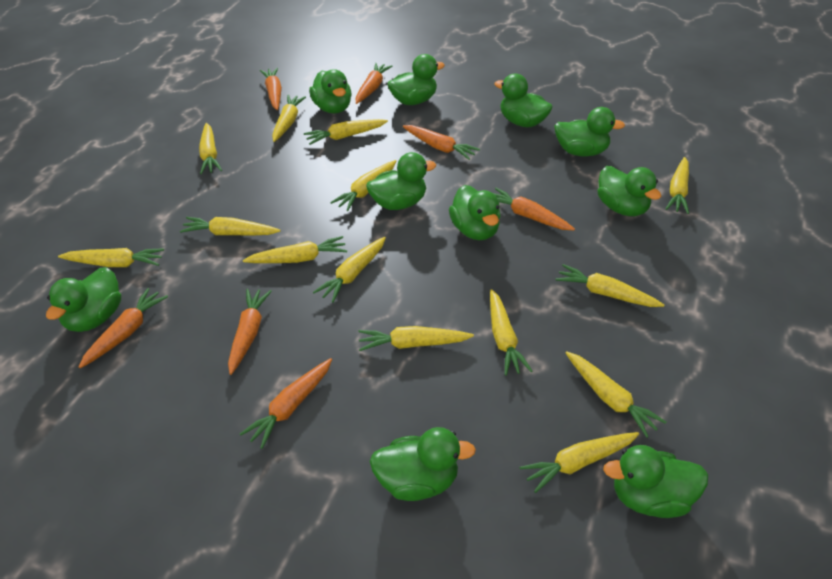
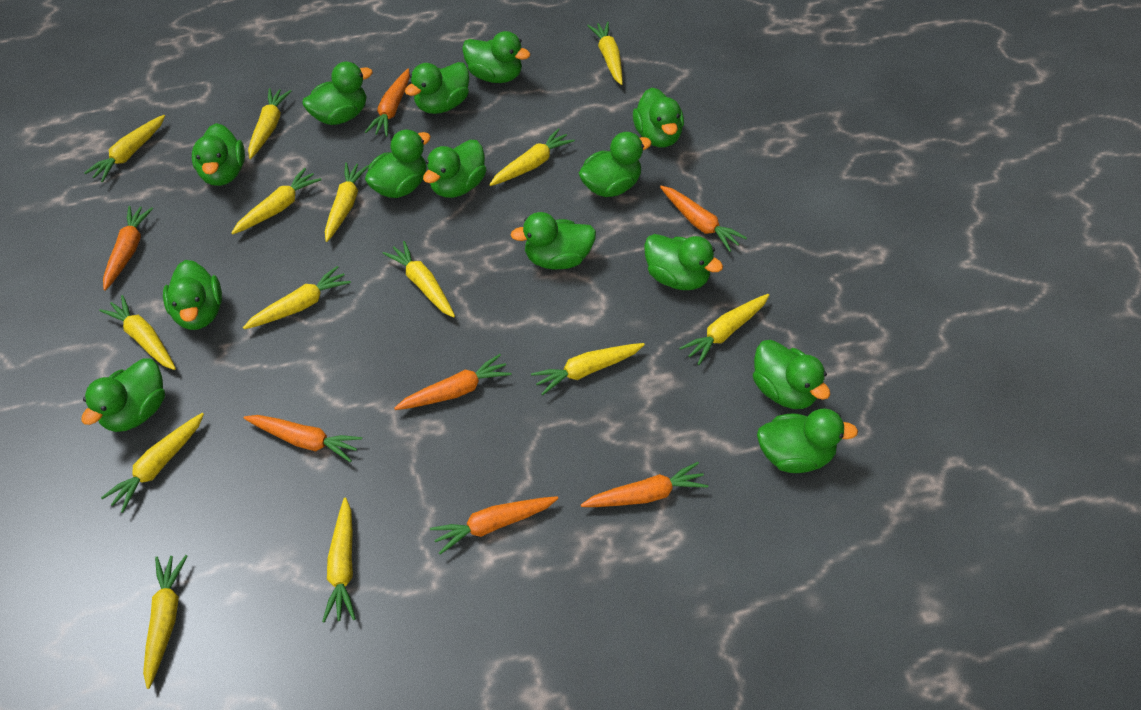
green duck: [46,267,121,332] [309,69,352,113] [366,152,436,210] [369,427,476,501] [387,54,445,105] [449,185,501,240] [494,74,553,127] [554,107,625,157] [598,166,661,216] [603,445,708,518] = 10 -> [81,358,165,432] [163,260,222,330] [192,123,245,186] [302,62,373,125] [365,130,431,198] [405,62,469,114] [423,140,486,198] [462,31,530,83] [510,212,596,270] [579,132,651,197] [633,87,684,147] [644,234,723,290] [753,340,830,409] [757,408,858,473] = 14

